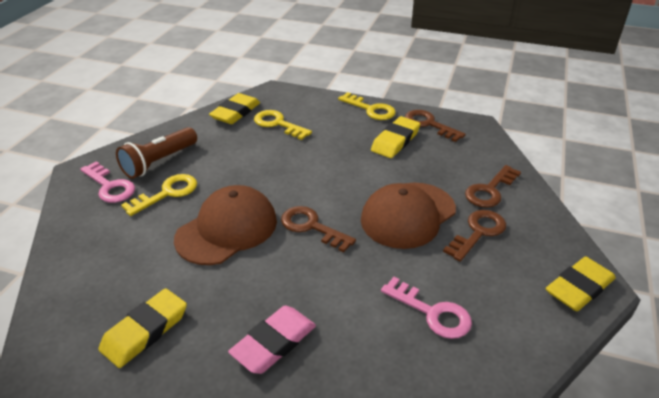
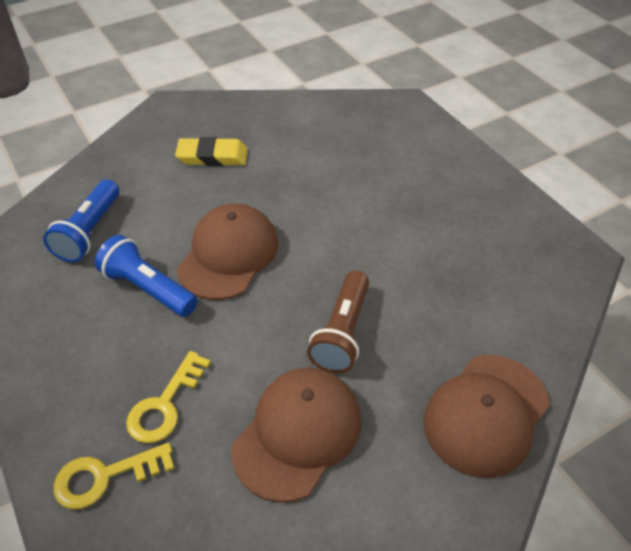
blue flashlight: none = 0 -> [43,179,119,262] [95,235,197,317] = 2
brown cap: [174,185,277,265] [361,183,456,249] = 2 -> [177,203,278,300] [231,368,362,503] [423,355,550,478] = 3
brown key: [281,206,356,253] [405,110,466,142] [443,210,506,262] [465,165,521,208] = 4 -> none = 0
pink eraser: [228,306,316,374] = 1 -> none = 0
pink key: [80,161,135,203] [381,277,472,339] = 2 -> none = 0
yellow eraser: [98,288,187,368] [209,93,260,124] [371,116,420,158] [546,257,616,311] = 4 -> [175,137,248,166] = 1
yellow key: [121,174,197,216] [254,110,312,140] [338,92,396,120] = 3 -> [54,443,174,509] [126,351,211,443] = 2

